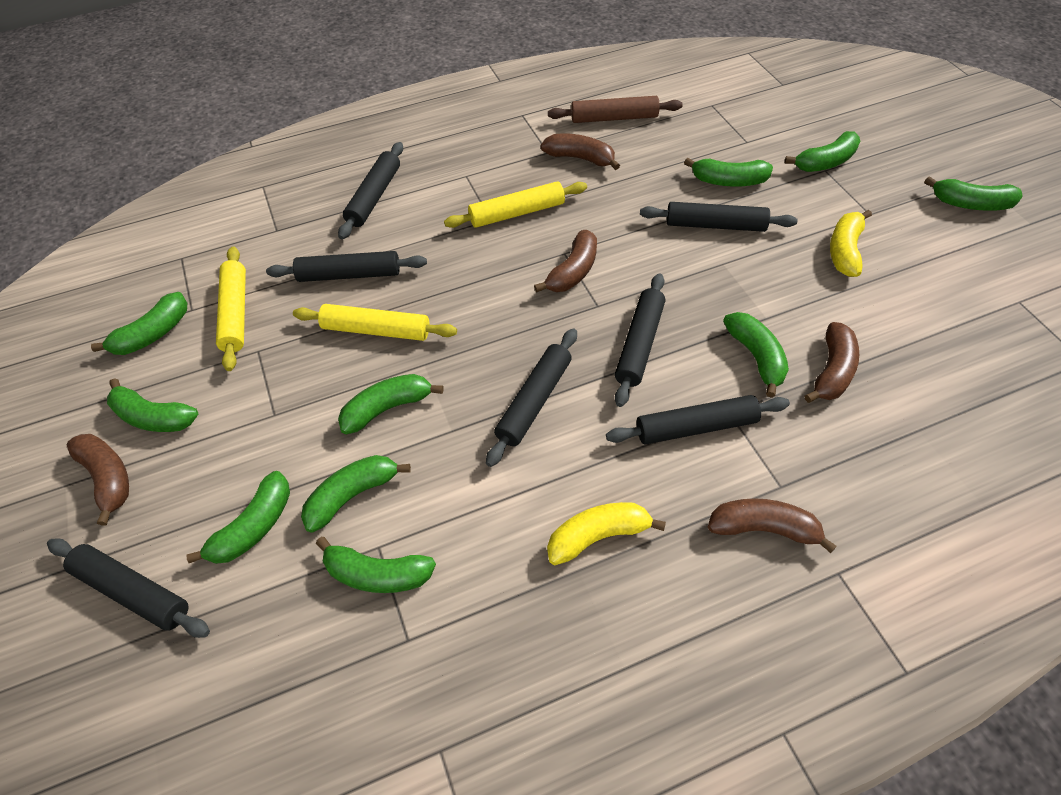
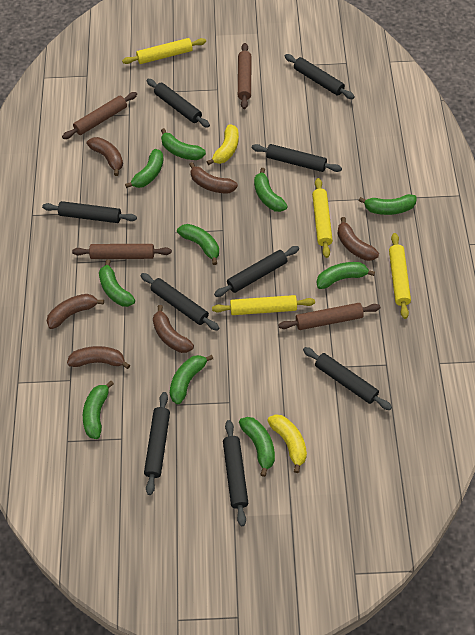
black rolling pin: [47,539,210,638] [266,251,427,282] [338,142,403,239] [486,328,577,467] [606,395,790,445] [615,273,665,407] [640,202,798,232] = 7 -> [42,201,137,223] [141,273,219,331] [144,392,170,495] [146,79,210,128] [214,246,299,297] [223,420,248,526] [252,144,342,172] [285,54,355,99] [303,347,392,410] = 9
brown banana: [66,434,129,526] [534,230,597,293] [540,134,620,170] [708,498,837,553] [805,322,859,403] = 5 -> [47,294,104,329] [67,346,130,369] [87,137,123,176] [153,305,194,353] [189,162,238,193] [337,217,379,261] = 6
brown rolling pin: [548,96,683,123] = 1 -> [62,92,137,139] [72,244,172,259] [238,43,251,109] [278,303,380,330] = 4
yellow rolling pin: [216,247,246,371] [293,304,457,341] [444,181,587,228] = 3 -> [122,38,206,64] [212,295,315,315] [312,178,333,258] [389,233,411,319] = 4

